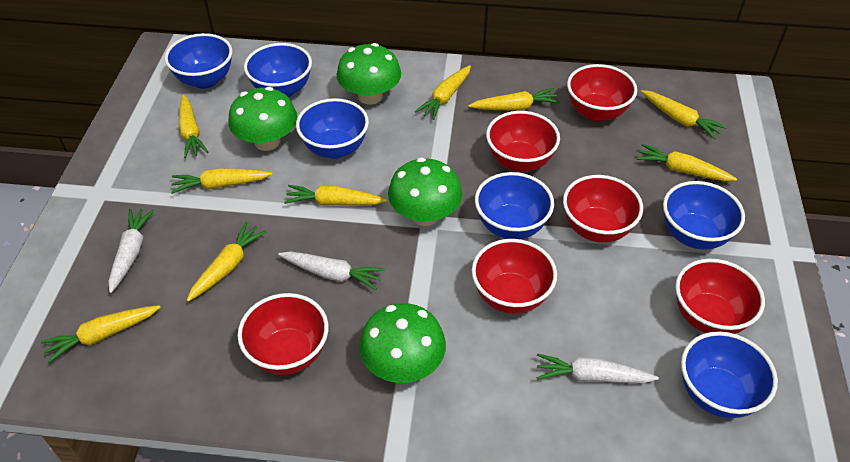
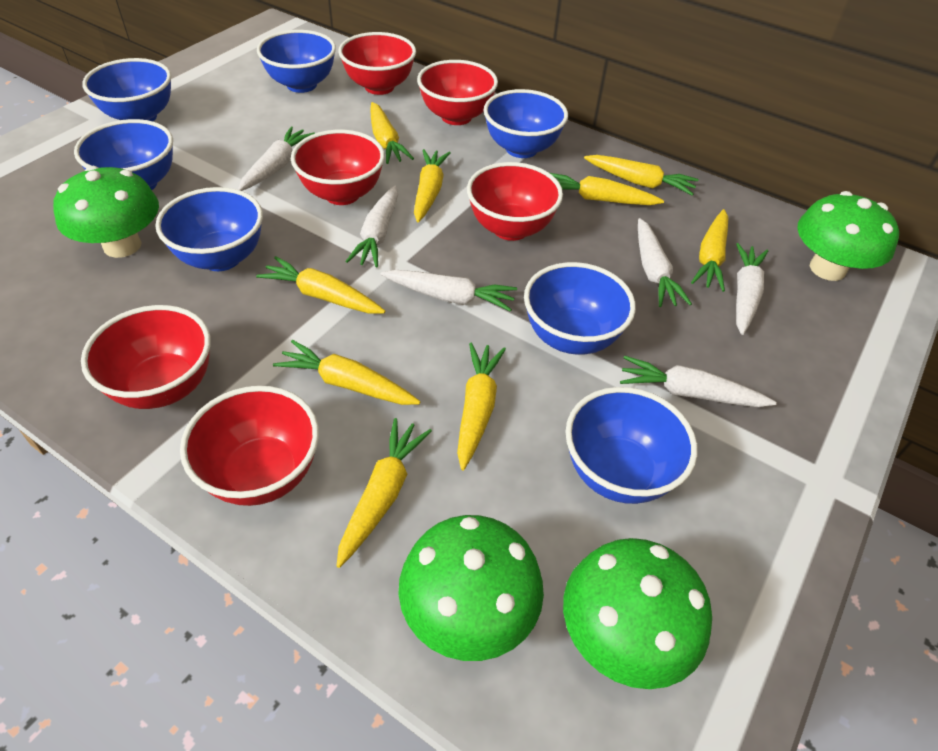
blue bowl: [164,33,233,89] [244,43,312,97] [296,98,369,159] [475,172,554,239] [663,181,745,249] [681,331,778,418] = 6 -> [74,119,173,190] [82,58,171,121] [155,187,263,271] [257,30,336,93] [484,89,568,158] [524,262,636,355] [566,387,697,504] = 7
white carrot: [108,208,154,293] [278,251,384,290] [536,353,659,383] = 3 -> [238,127,315,191] [345,186,398,267] [381,270,517,312] [620,356,777,407] [638,218,692,307] [736,243,768,335] = 6

